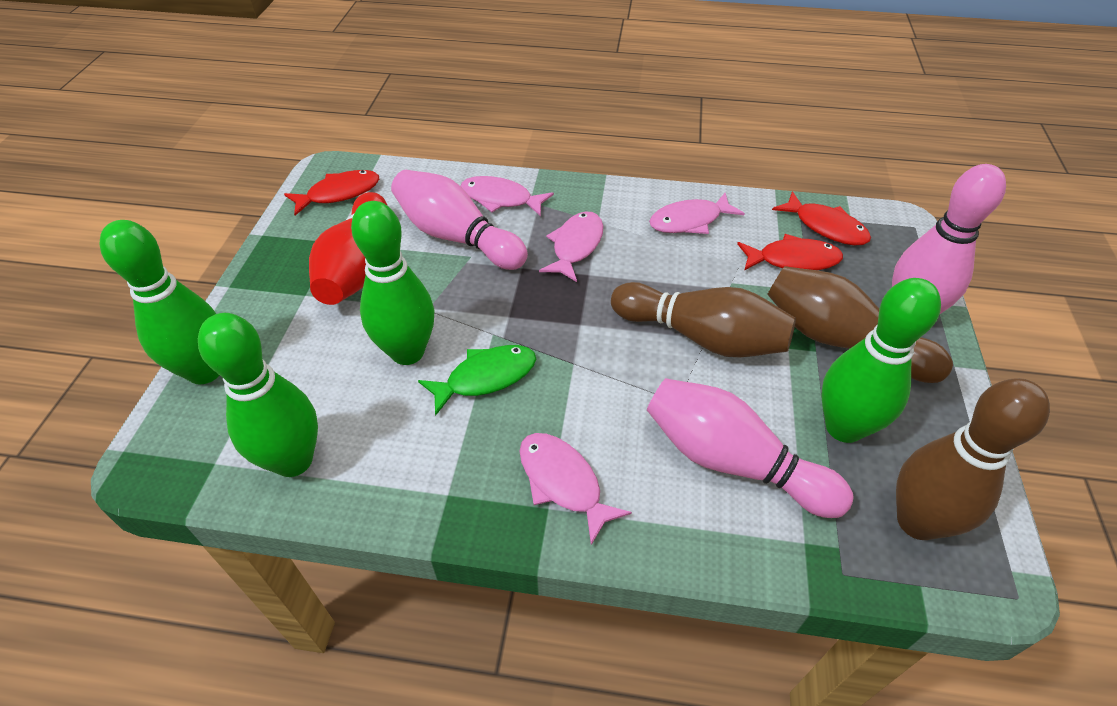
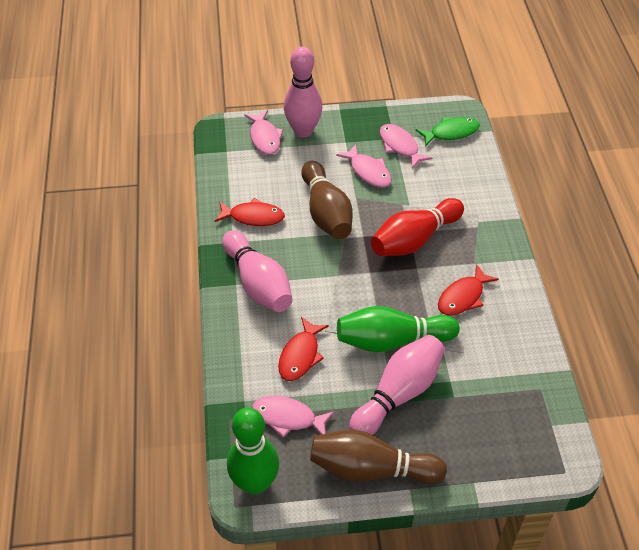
brown bowling pin: [611,282,796,358] [767,266,953,383] [896,378,1050,540] = 3 -> [301,161,353,239] [310,430,447,484] = 2
green bowling pin: [99,220,220,384] [198,313,318,477] [351,201,435,365] [821,278,941,443] = 4 -> [227,408,279,495] [337,306,460,352] = 2

